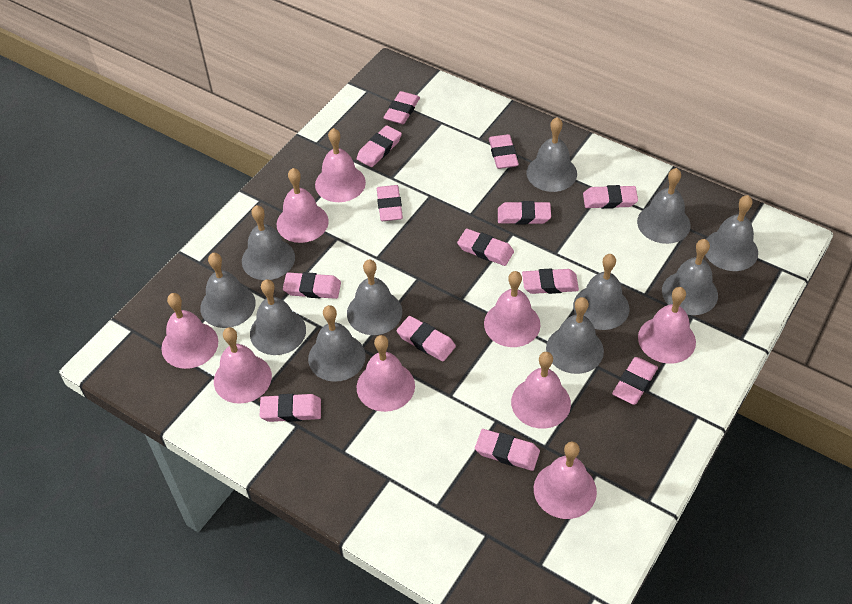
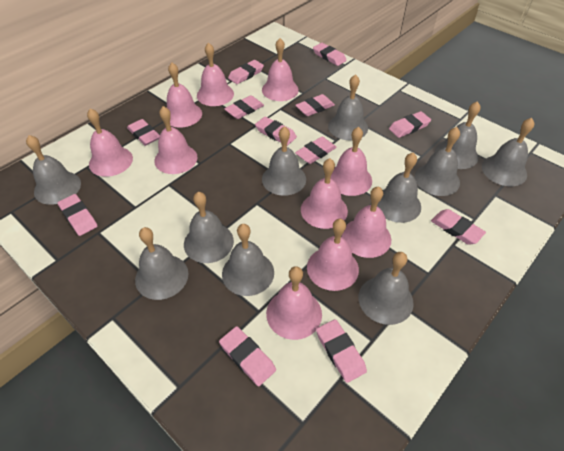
pink bell: [161,293,218,369] [214,327,272,404] [277,168,329,243] [315,128,366,202] [357,335,415,412] [484,271,540,347] [511,352,571,429] [534,441,597,519] [638,287,696,364] = 9 -> [87,108,133,177] [154,106,197,174] [167,63,202,128] [197,43,234,106] [262,38,299,101] [266,266,322,340] [301,158,348,229] [307,219,359,291] [331,127,372,196] [342,186,391,258] = 10
pink eraser: [260,394,321,422] [283,272,341,299] [357,125,402,167] [377,185,403,221] [383,91,420,124] [397,316,456,362] [457,229,514,266] [475,429,540,471] [489,134,519,169] [498,201,551,224] [522,269,579,294] [583,185,638,209] [612,357,658,405] = 13 -> [58,194,97,236] [127,119,160,146] [219,326,276,386] [225,96,264,119] [228,60,264,84] [255,116,297,146] [295,94,335,116] [295,137,337,164] [313,43,347,66] [316,319,367,383] [389,111,431,138] [431,209,486,245] = 12

